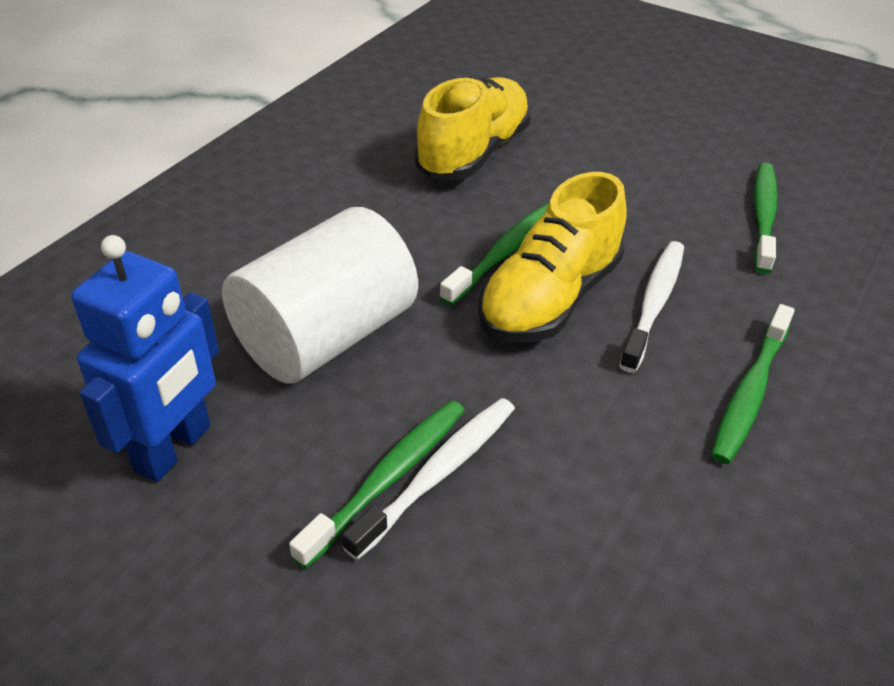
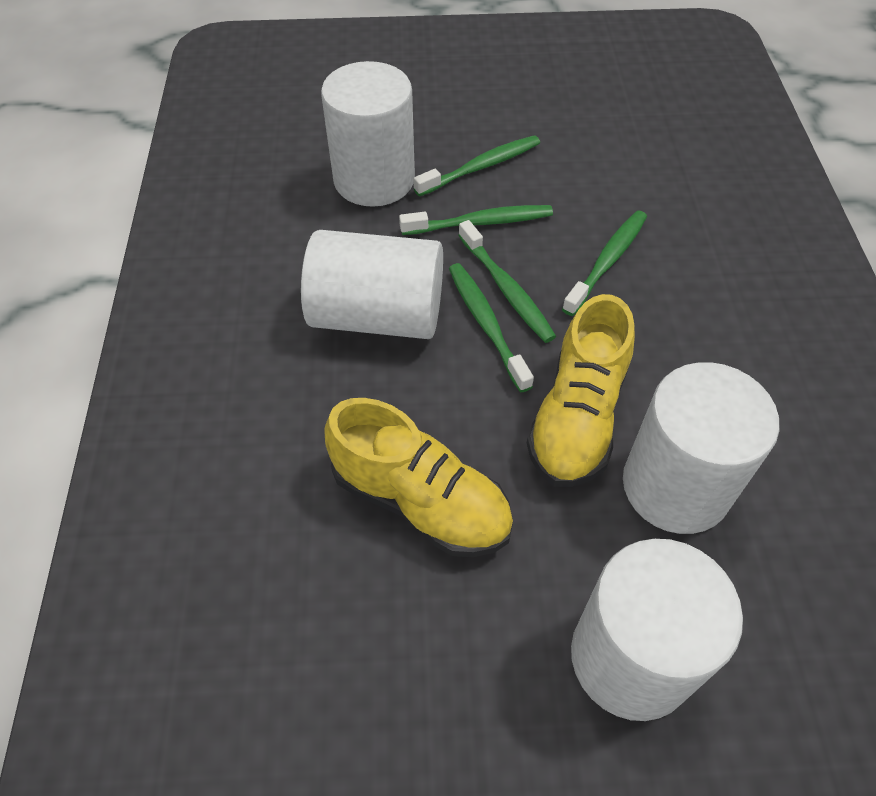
blue robot: [71,235,219,482] = 1 -> none = 0
green toothbrush: [289,400,465,569] [439,202,549,306] [711,304,795,464] [754,163,778,274] = 4 -> [399,205,553,235] [413,135,540,197] [449,263,534,392] [458,220,556,343] [562,210,647,316] = 5
white cylinder: [222,207,418,384] = 1 -> [301,230,443,339] [321,61,415,207] [571,539,743,721] [623,362,779,534] = 4
white toothbrush: [342,398,515,560] [619,241,684,373] = 2 -> none = 0

